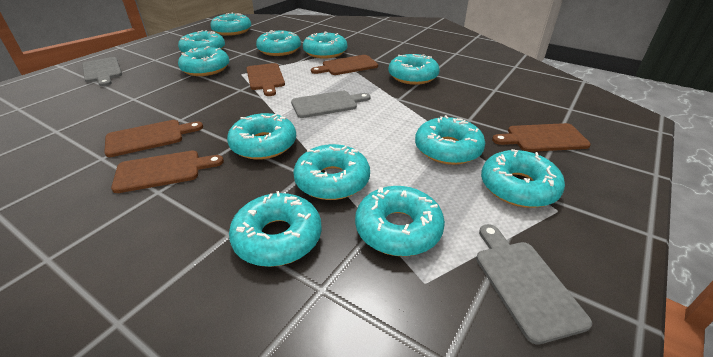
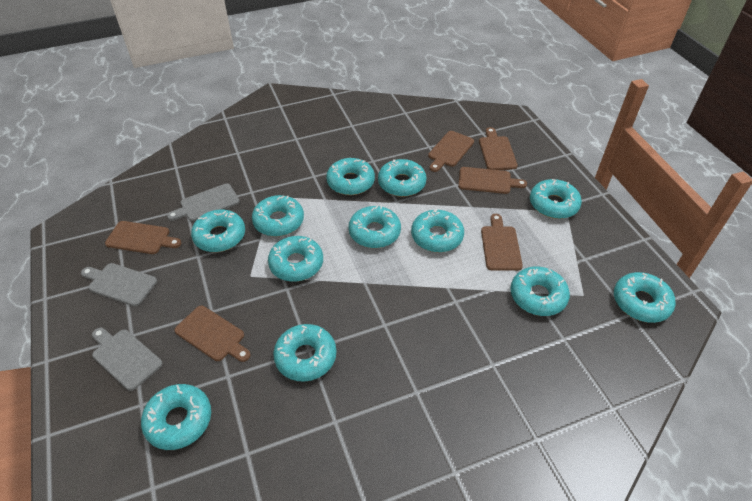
brown cutting board: [104,120,203,157] [111,151,224,193] [246,63,285,96] [311,55,378,75] [492,123,591,152] = 5 -> [105,221,181,254] [174,306,251,362] [428,131,474,172] [458,167,527,194] [479,127,518,170] [481,214,523,271] = 6

